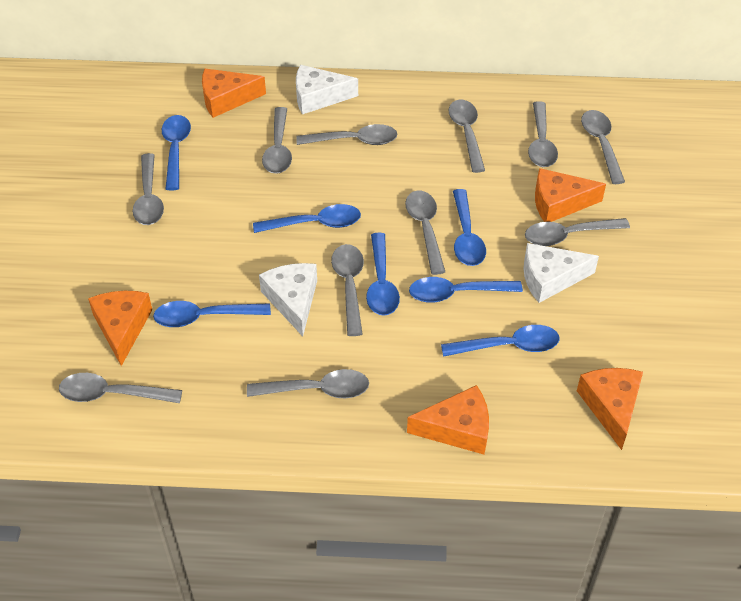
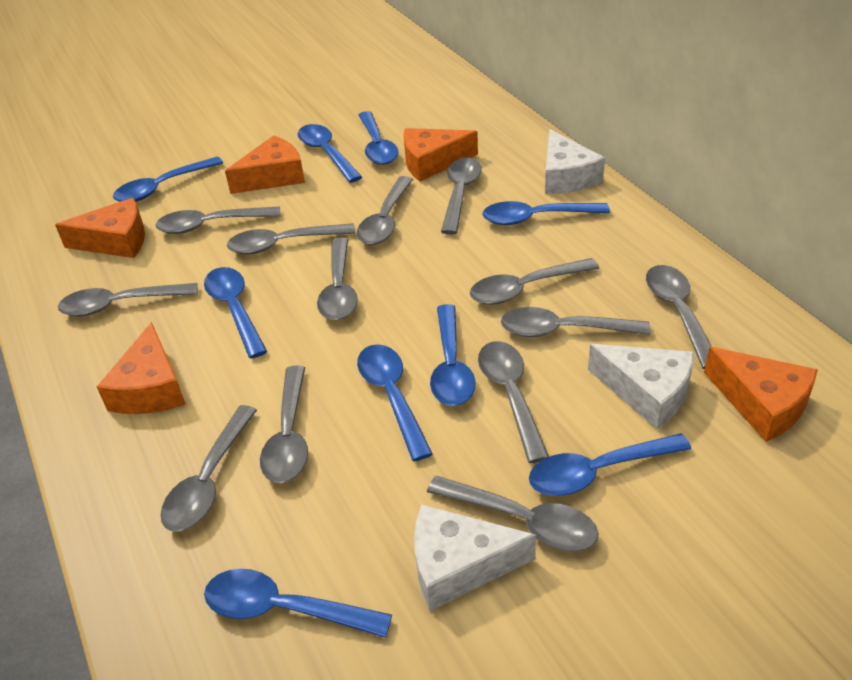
blue spoon: [153,301,271,327] [162,115,191,191] [253,204,361,233] [366,233,400,316] [409,277,523,303] [441,325,559,357] [453,189,486,266] = 7 -> [113,157,223,202] [204,267,267,359] [204,569,392,638] [298,124,362,183] [357,344,433,461] [359,111,398,165] [430,304,475,406] [482,201,610,225] [529,433,691,496] = 9
grey spoon: [59,373,182,403] [133,153,164,225] [247,369,369,398] [262,107,292,174] [296,124,397,145] [331,244,364,336] [405,190,445,275] [449,99,485,173] [525,218,630,246] [528,101,558,167] [581,110,625,184] = 11 -> [58,283,198,316] [156,206,281,234] [160,405,257,531] [227,223,356,254] [260,365,308,483] [317,237,358,320] [357,176,413,245] [427,476,599,552] [441,158,482,235] [470,258,599,305] [478,341,549,463] [501,307,651,337] [646,265,712,369] = 13

